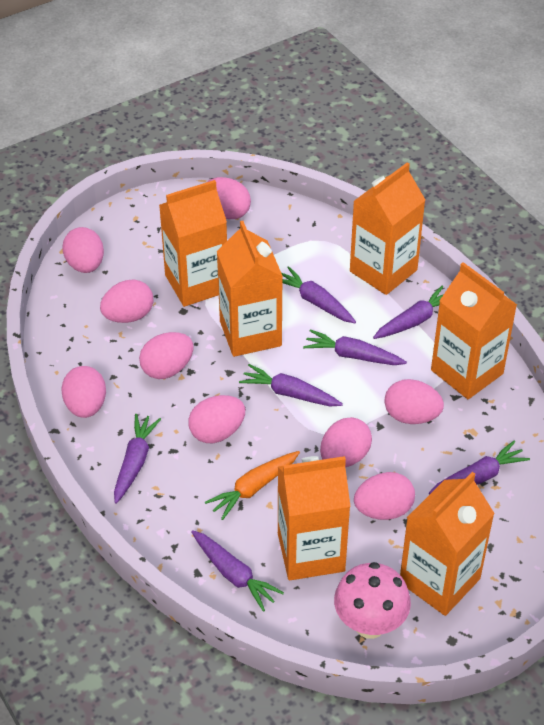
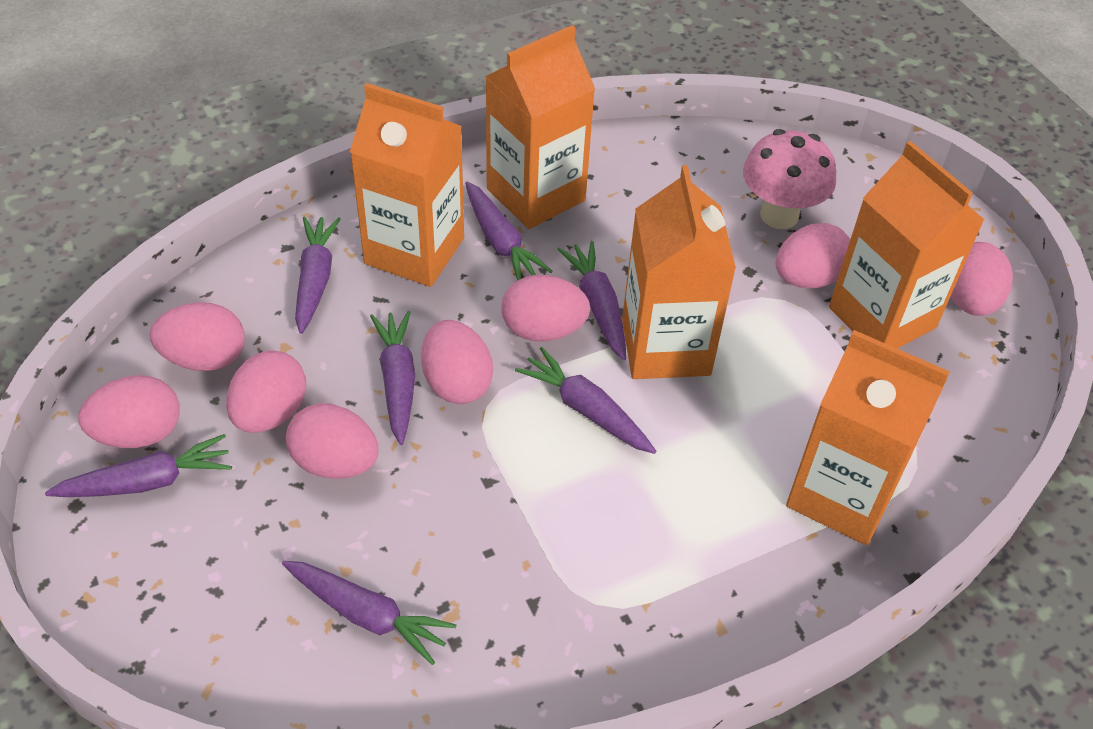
orange carrot: [205,451,300,520] = 1 -> none = 0
orange carton: [159,180,227,307] [217,221,283,357] [278,456,351,580] [350,162,425,295] [400,472,495,616] [431,262,517,399] = 6 -> [350,83,464,287] [485,25,595,229] [622,165,736,379] [786,330,950,545] [829,141,985,349] = 5
pink egg: [62,227,104,273] [62,366,106,418] [100,280,153,323] [139,332,193,379] [188,395,245,443] [207,177,251,219] [320,417,372,467] [354,472,415,520] [384,379,444,424] = 9 -> [78,375,180,448] [150,302,245,371] [226,351,306,433] [286,403,378,479] [421,320,493,404] [501,275,590,341] [776,223,850,288] [951,242,1013,316] = 8

